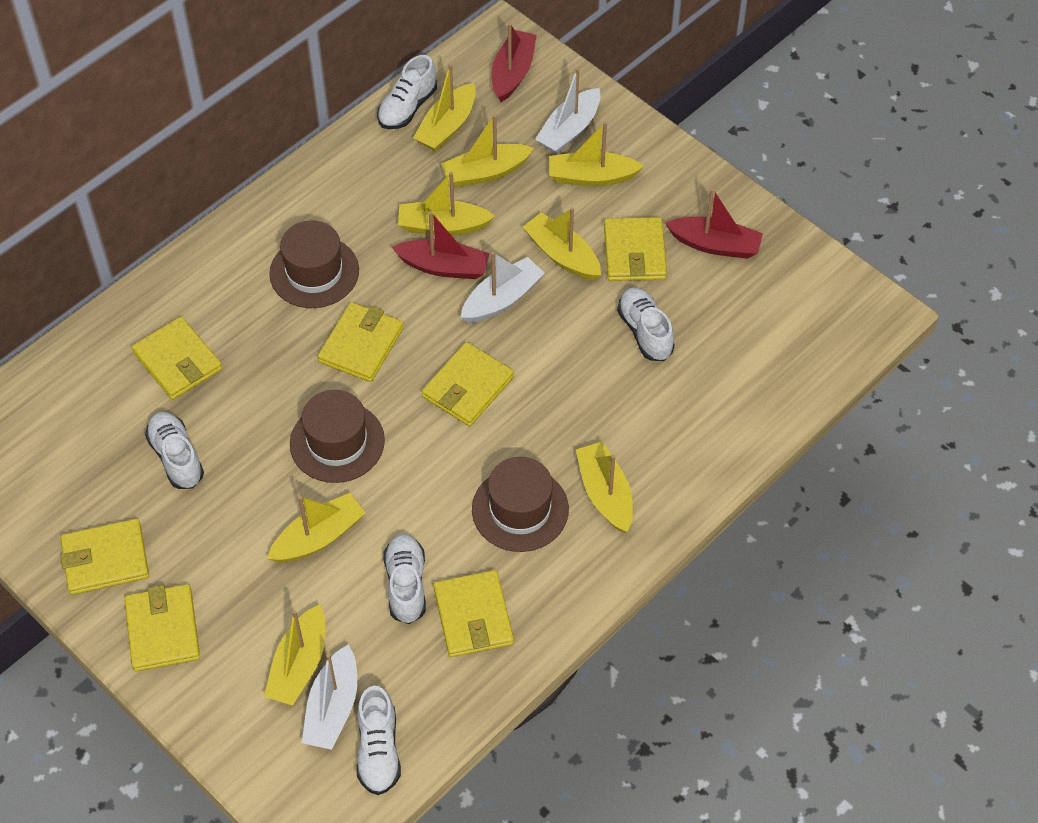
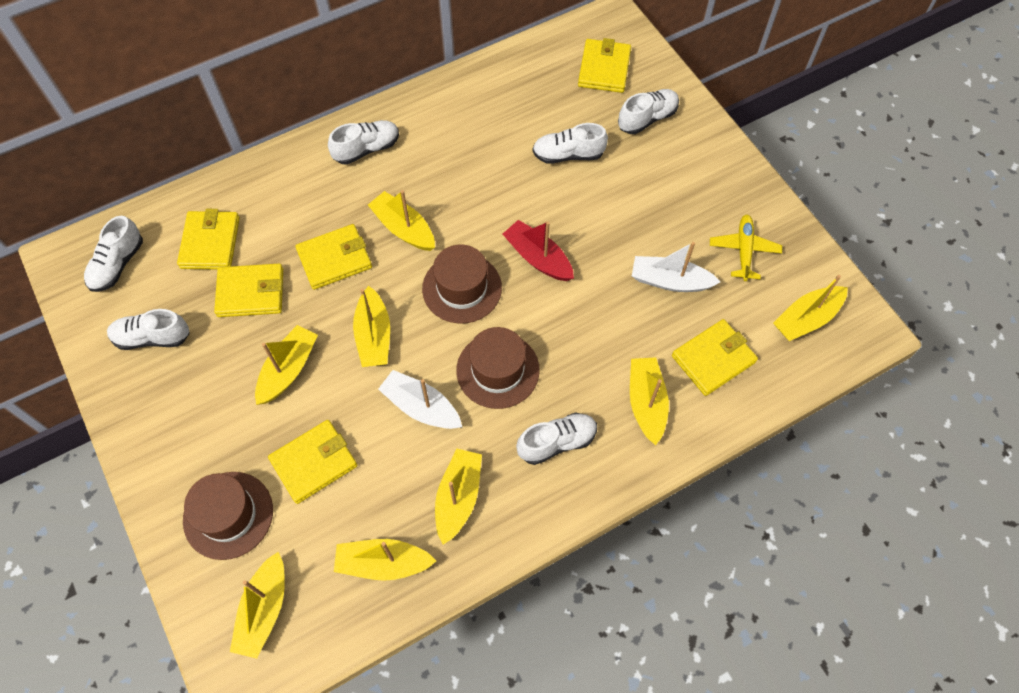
red boat: [392,211,490,279] [491,23,537,102] [665,188,763,259] = 3 -> [503,220,574,281] = 1
white boat: [302,644,357,750] [460,252,545,323] [535,68,601,154] = 3 -> [378,370,462,429] [632,242,720,292] = 2
white shoe: [145,412,204,489] [357,686,401,795] [377,55,437,129] [383,534,426,624] [617,287,675,361] = 5 -> [84,216,143,292] [107,309,190,350] [328,120,399,165] [516,413,597,465] [532,123,608,164] [618,89,679,134] = 6
yellow plane: none = 0 -> [710,214,782,281] = 1
yellow wallet: [60,519,149,595] [124,584,200,672] [131,317,222,400] [318,302,404,382] [422,342,514,426] [433,570,514,657] [604,217,667,281] = 7 -> [177,209,240,270] [214,264,283,317] [268,420,357,504] [295,224,372,290] [578,38,631,93] [672,319,758,396] = 6

